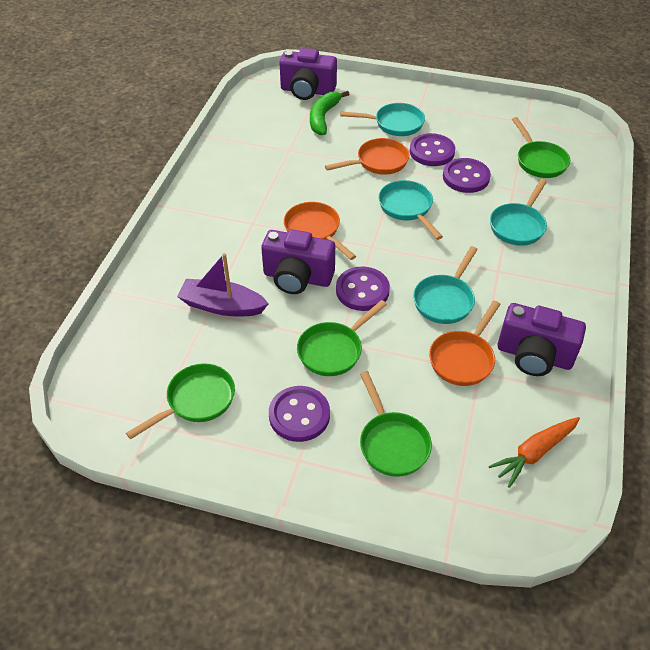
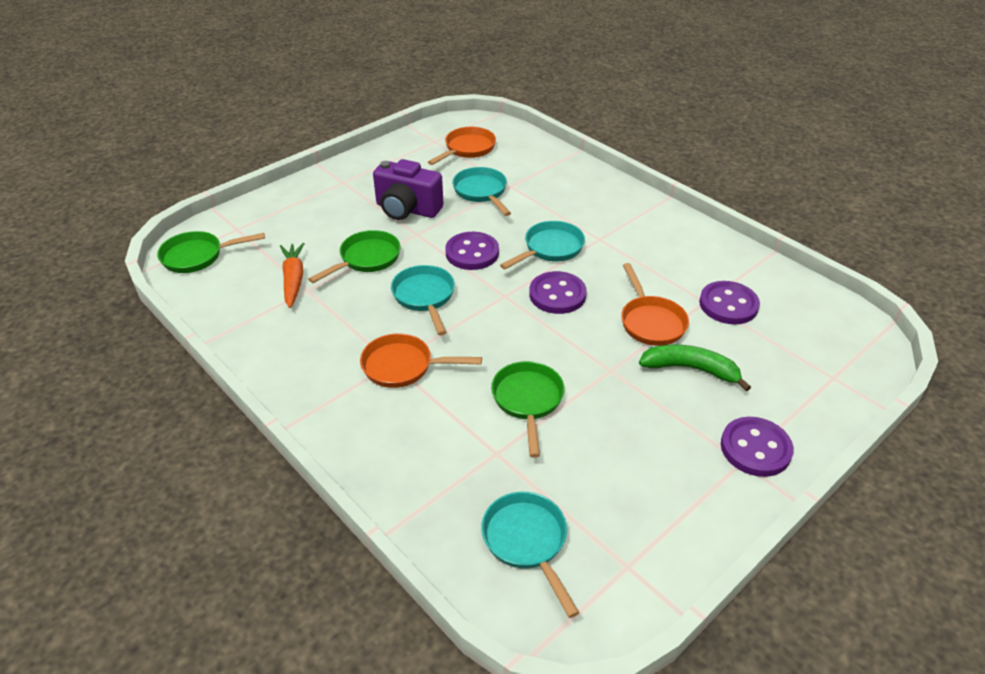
green pan: [126,363,235,439] [297,300,387,376] [360,371,432,477] [512,117,570,178] = 4 -> [157,231,265,273] [308,230,401,283] [491,361,565,458] = 3
purple boat: [177,253,269,317] = 1 -> none = 0
purple camera: [261,229,335,294] [279,48,337,100] [497,303,586,376] = 3 -> [373,159,443,220] = 1

